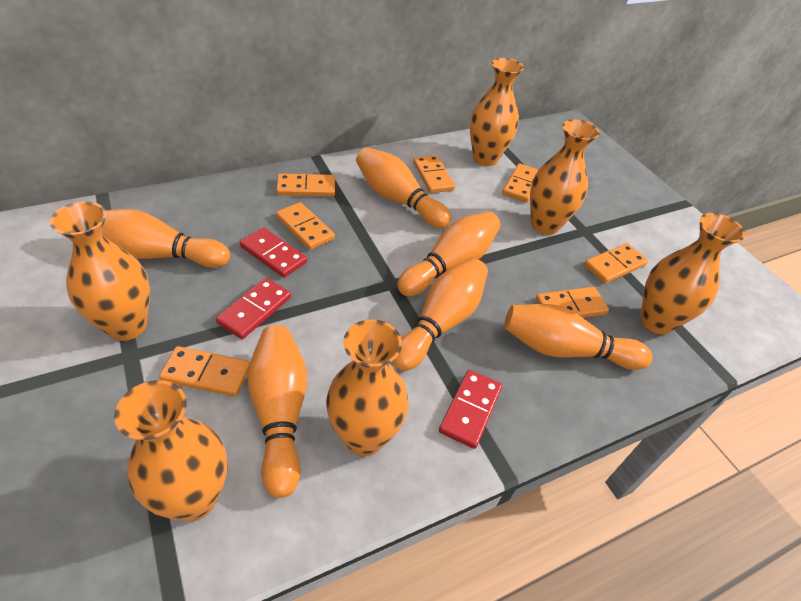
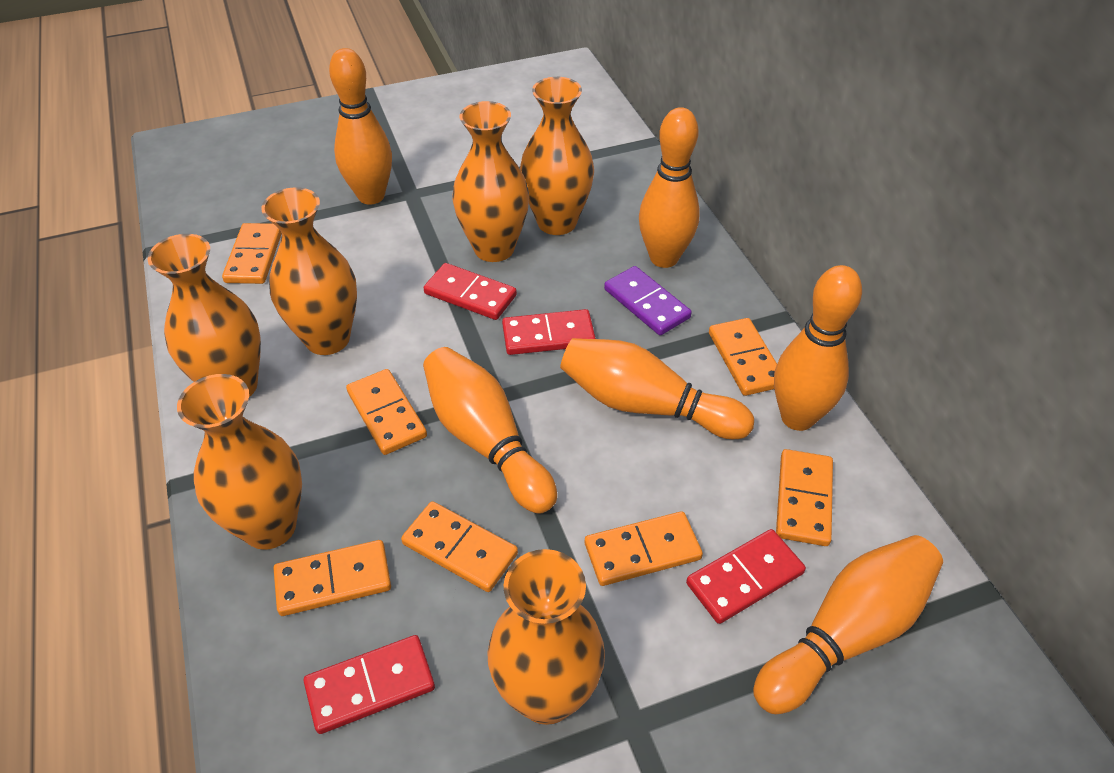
purple domino: none = 0 -> [604,266,692,335] = 1
red domino: [216,278,291,339] [240,227,307,278] [439,370,502,449] = 3 -> [304,635,435,734] [424,263,517,320] [502,309,596,355] [686,529,806,624] = 4

